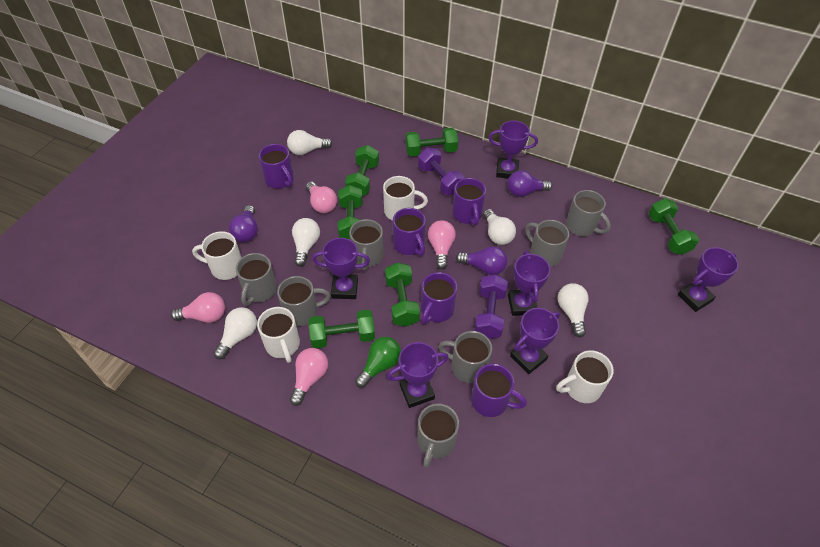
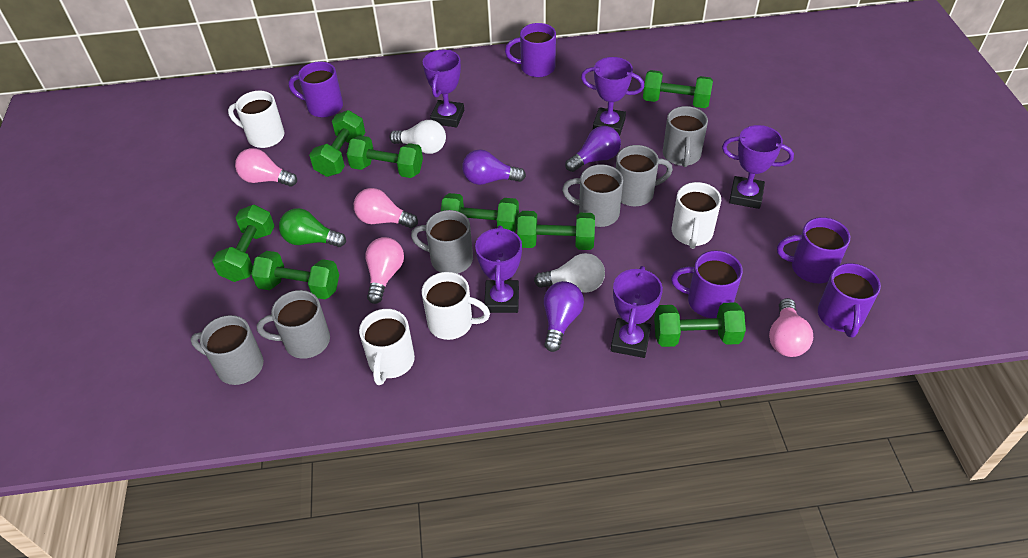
green dumbbell: [309,309,375,348] [338,185,363,240] [345,145,379,196] [385,263,420,327] [405,128,458,157] [648,198,699,255] = 6 -> [212,205,275,282] [251,251,339,299] [309,110,365,177] [347,135,423,178] [441,193,519,233] [517,211,595,250] [643,70,713,108] [654,302,746,347] = 8
grey mug: [236,253,277,306] [277,276,331,326] [349,219,383,271] [417,404,459,468] [438,331,492,383] [525,220,569,267] [566,190,611,236] = 7 -> [191,315,264,385] [257,290,330,359] [411,210,473,274] [562,164,623,227] [616,145,673,206] [663,106,708,167] = 6
purple dumbbell: [418,148,464,195] [474,274,508,339] = 2 -> none = 0
purple trophy: [312,238,370,299] [387,342,448,408] [488,121,538,179] [508,251,550,316] [510,308,560,374] [677,247,739,312] = 6 -> [423,49,464,127] [475,225,522,313] [581,57,644,136] [611,266,663,358] [722,125,794,209] = 5
white light bulb: [213,307,257,359] [287,130,332,155] [292,218,320,267] [483,209,516,245] [558,283,589,338] = 5 -> [389,120,446,154] [534,253,605,293] = 2

